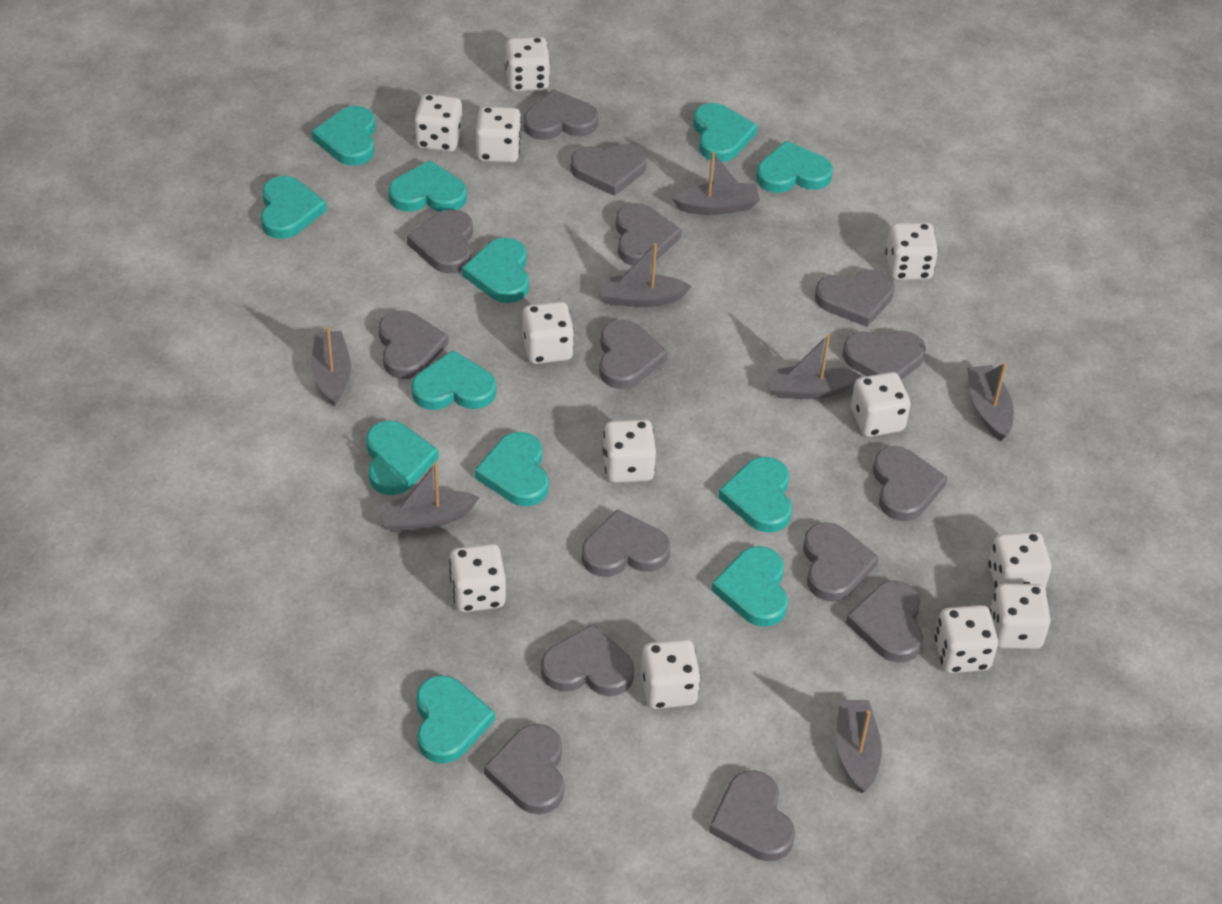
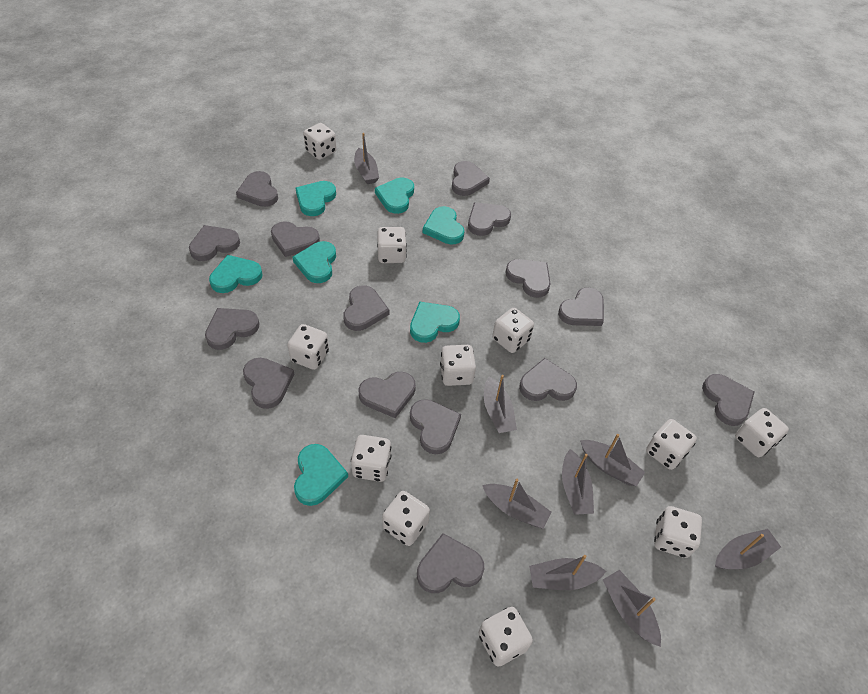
grey boat: [311,327,351,406] [379,462,480,532] [600,243,692,307] [672,152,760,215] [767,335,861,399] [836,700,882,793] [967,362,1014,441] = 7 -> [354,133,379,184] [482,479,551,529] [484,375,517,433] [529,555,606,590] [562,449,594,515] [580,434,645,486] [603,570,661,647] [715,529,781,569] = 8
turquoise heart: [260,176,327,239] [312,106,375,166] [366,421,439,495] [388,160,467,212] [411,350,496,410] [416,675,495,763] [462,238,529,303] [475,432,549,506] [693,103,758,162] [711,546,788,627] [718,457,792,533] [756,141,833,193] = 12 -> [209,255,263,293] [293,241,336,283] [294,444,348,506] [295,181,336,216] [375,178,414,214] [410,302,460,343] [423,206,465,244] = 7
white dice: [414,94,462,152] [449,544,506,612] [476,106,522,163] [505,37,550,92] [522,302,574,364] [603,419,656,483] [641,639,701,709] [851,372,911,437] [885,223,938,280] [934,605,998,673] [988,531,1051,588] [990,583,1051,649] = 12 -> [287,324,329,370] [303,123,337,160] [351,435,391,482] [377,227,407,263] [382,491,430,546] [440,345,476,386] [479,607,533,667] [492,308,534,353] [646,419,697,470] [654,506,702,558] [735,408,789,457] = 11

